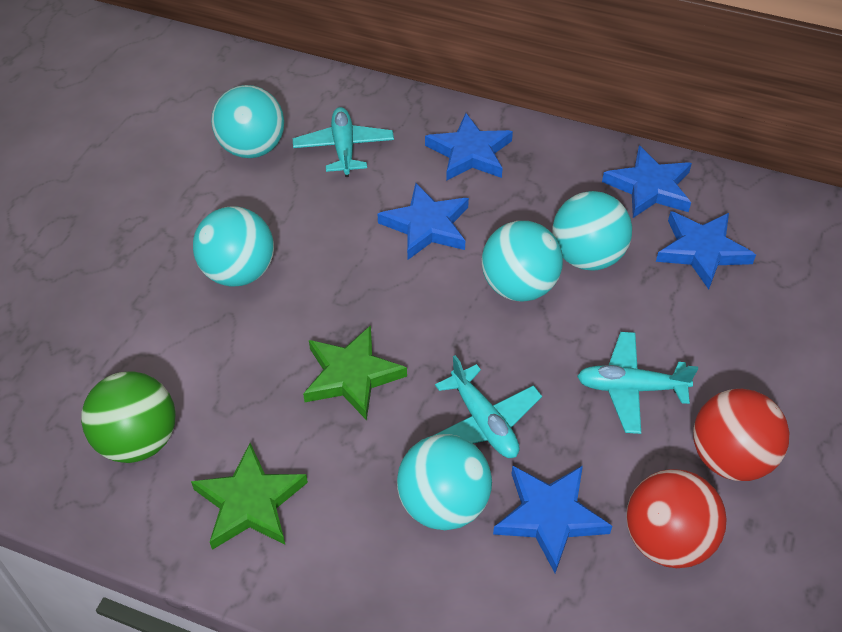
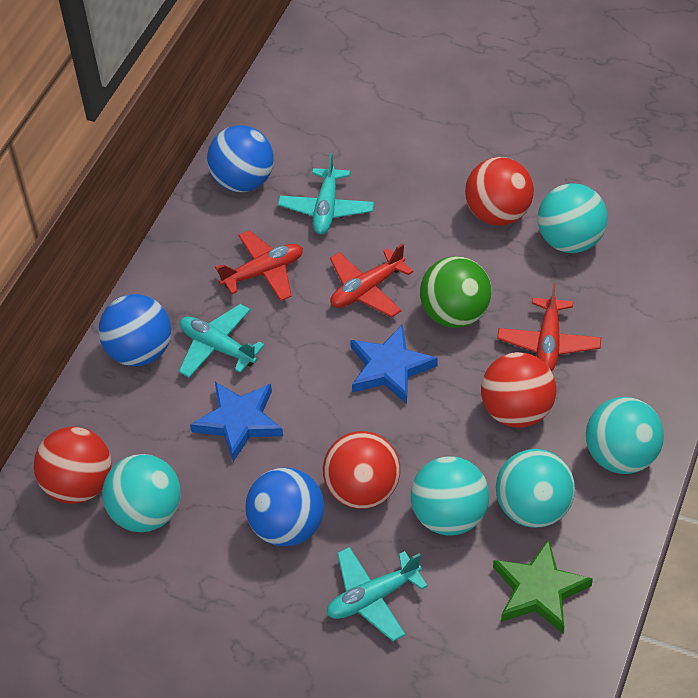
blue ball: none = 0 -> [98,294,172,366] [207,125,274,192] [245,468,324,546] = 3
blue star: [378,183,469,260] [425,113,513,181] [493,465,612,573] [602,146,692,218] [656,211,756,289] = 5 -> [190,382,283,462] [350,324,438,404] = 2
green star: [191,443,308,550] [303,325,407,420] = 2 -> [493,539,593,633] = 1
red ball: [626,469,727,568] [693,389,789,481] = 2 -> [34,427,111,504] [323,431,400,509] [465,157,534,226] [481,352,556,428] = 4
red plane: none = 0 -> [215,231,303,301] [330,243,413,317] [497,283,601,372] = 3

